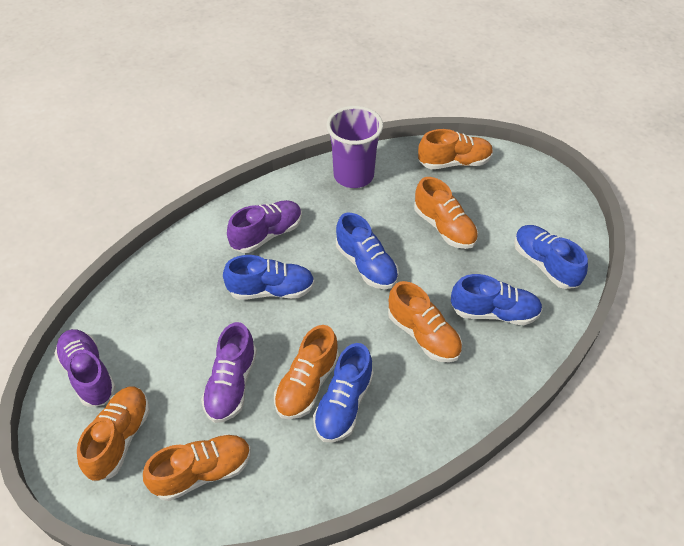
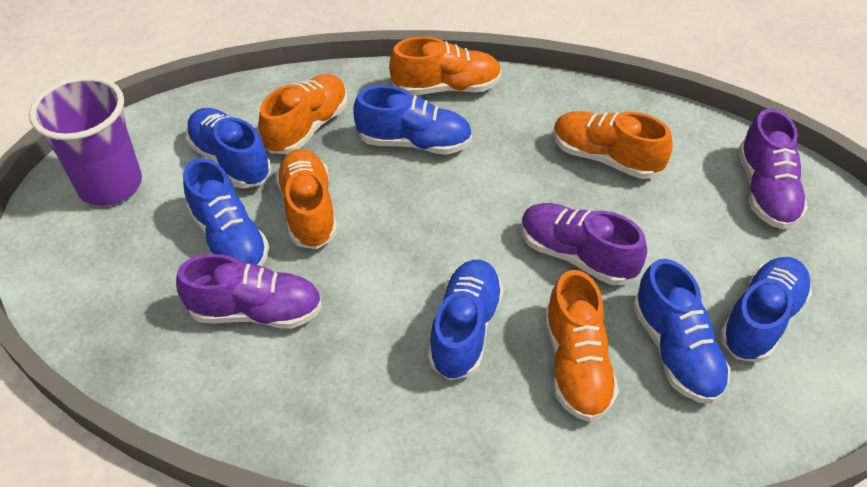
blue shoe: [223,255,315,300] [313,343,374,443] [336,213,399,289] [451,274,543,325] [514,225,588,289] = 5 -> [183,158,269,266] [185,108,271,189] [353,85,472,155] [428,260,504,380] [633,259,731,404] [720,257,812,362] = 6
orange shoe: [77,387,150,482] [143,434,251,501] [274,325,339,420] [388,281,462,363] [414,177,478,249] [418,129,493,169] = 6 -> [259,74,348,154] [276,149,337,249] [389,37,502,95] [545,270,619,422] [553,111,673,179] = 5

